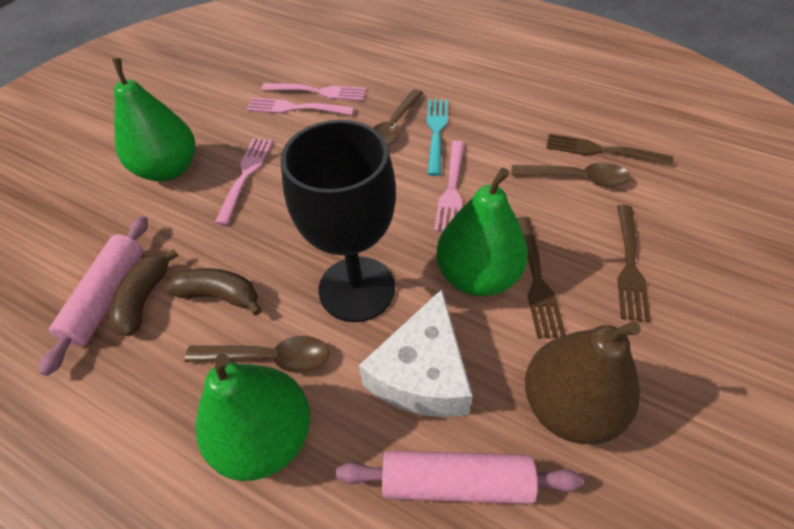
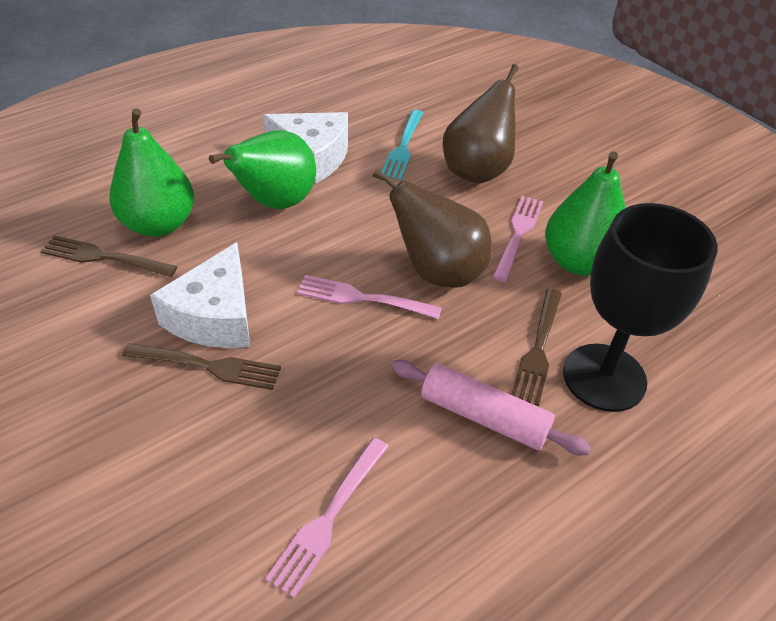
brown banana: [109,249,178,336] [166,268,262,316] = 2 -> none = 0
brown pear: [525,321,641,444] = 1 -> [373,169,492,288] [443,64,519,183] = 2
brown spoon: [185,336,329,373] [373,89,423,146] [511,163,631,187] = 3 -> none = 0
pink fork: [215,138,273,225] [246,98,355,115] [261,83,366,101] [434,140,465,232] = 4 -> [265,438,389,598] [297,275,442,319] [493,196,543,282] = 3
pink rolling pin: [39,216,148,376] [336,451,584,504] = 2 -> [391,360,591,456] = 1
white cheese: [359,289,473,417] = 1 -> [150,242,250,348] [263,112,348,184] = 2

